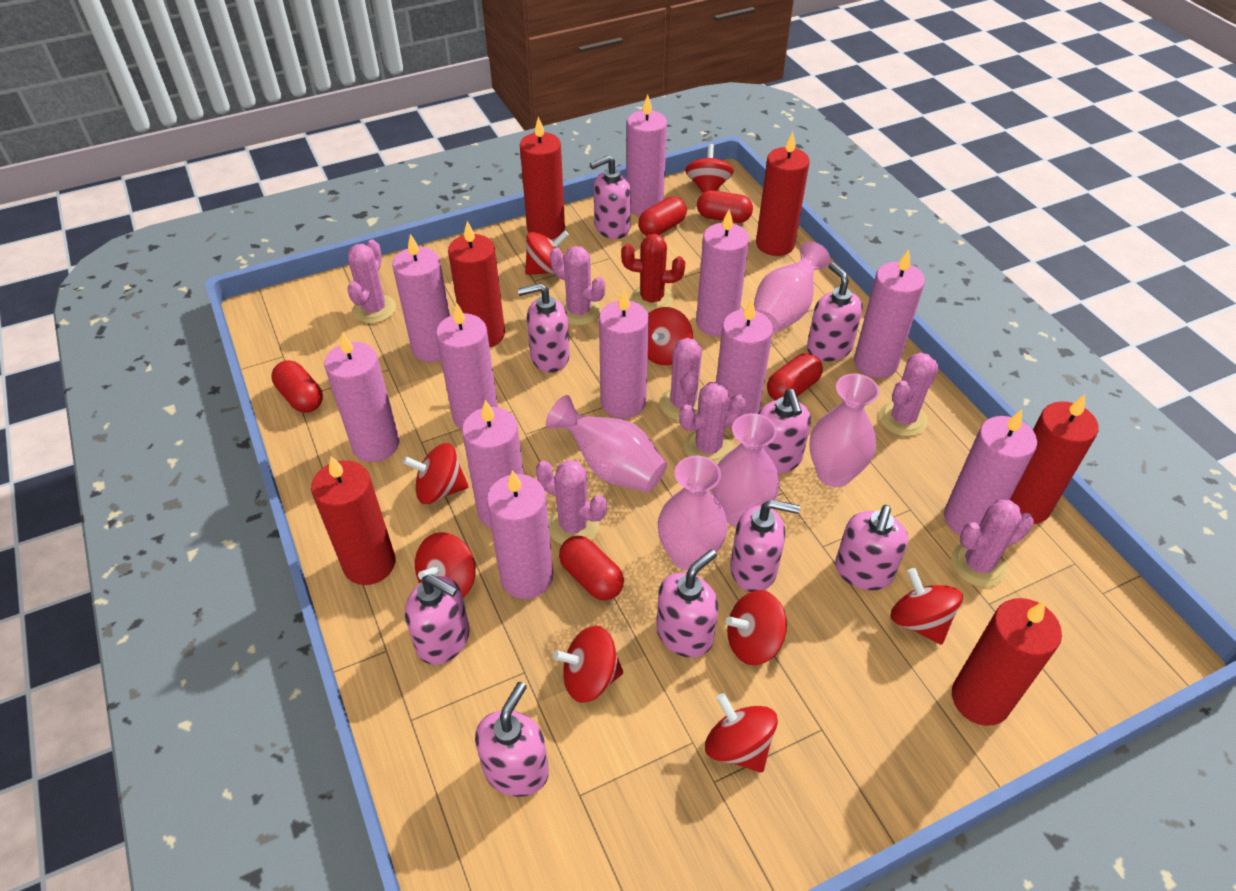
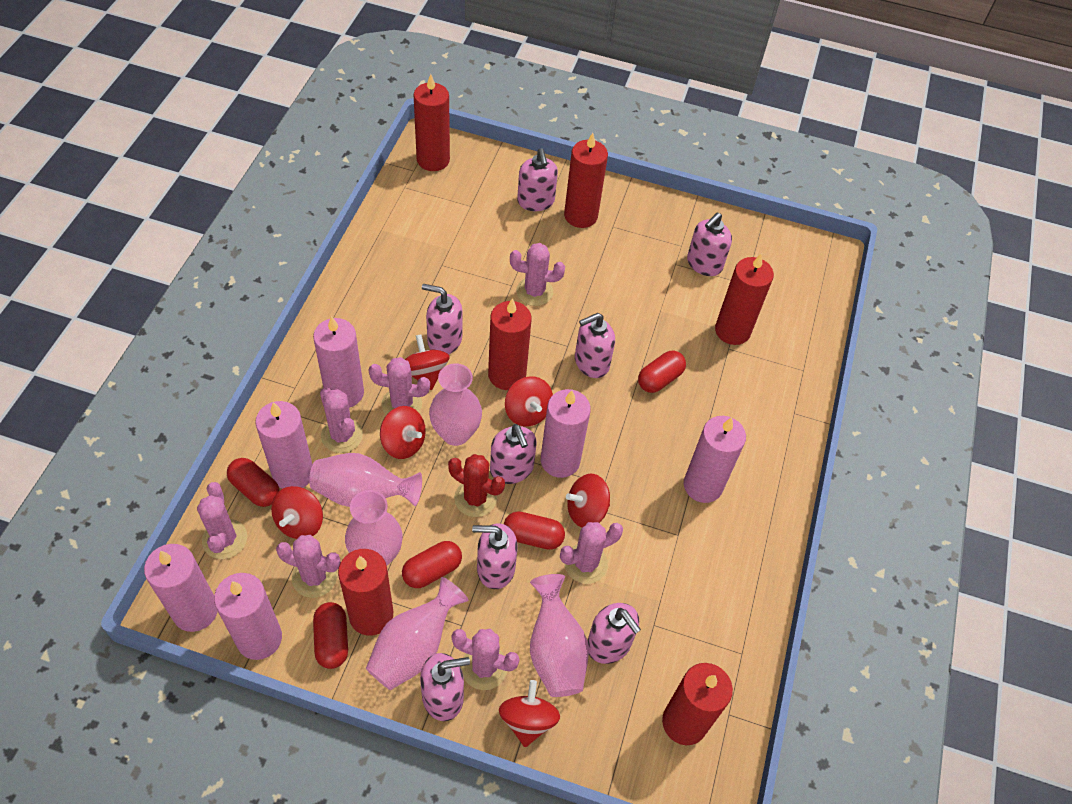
pink candle: [324,332,399,462] [392,234,450,362] [436,302,498,430] [462,400,524,528] [487,470,553,599] [599,289,649,419] [627,94,667,216] [696,209,749,337] [716,299,773,428] [854,249,925,378] [944,409,1037,535] = 11 -> [144,544,218,632] [214,573,282,660] [255,401,313,489] [313,316,364,408] [541,389,591,478] [684,416,746,503] = 6
pink soap dispenser: [405,574,470,665] [475,682,549,797] [518,283,570,373] [590,155,631,239] [656,549,718,658] [730,500,800,592] [758,389,811,474] [807,262,863,361] [835,505,908,590] = 9 -> [420,653,470,721] [422,284,462,355] [472,523,518,589] [490,424,537,484] [517,148,558,211] [575,313,615,378] [588,603,641,664] [687,212,732,276] = 8
red spinning top: [403,443,468,504] [415,532,476,597] [525,231,569,275] [553,626,623,703] [648,307,693,365] [685,144,734,193] [705,693,778,773] [726,590,787,665] [890,568,963,645] = 9 -> [271,486,323,539] [380,406,426,459] [405,334,450,390] [499,680,560,747] [505,376,553,426] [566,474,610,528] = 6

